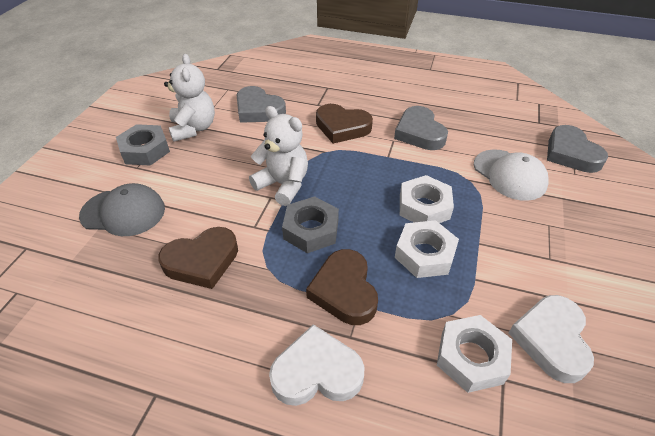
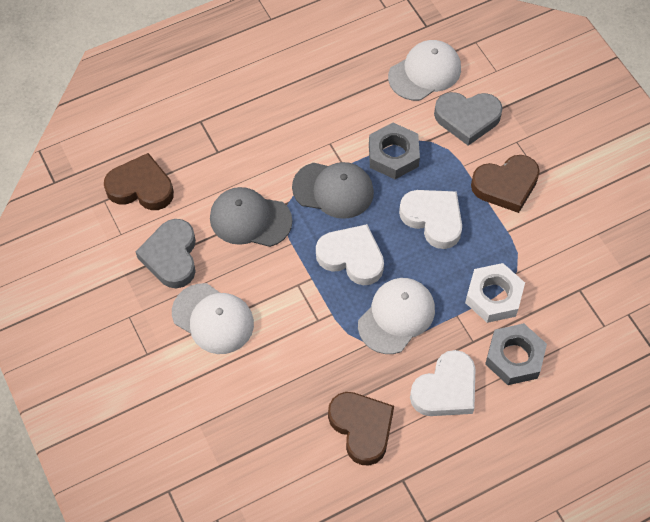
grey cap: [79,183,165,236] = 1 -> [210,187,292,247] [292,162,374,219] = 2
grey heart: [236,86,286,123] [394,106,448,150] [547,125,608,173] = 3 -> [136,219,196,288] [434,92,503,146] = 2
white cap: [474,150,549,201] = 1 -> [172,283,254,354] [358,278,435,354] [388,40,461,101] = 3
white heart: [269,324,365,406] [509,295,594,383] = 2 -> [316,224,384,285] [399,190,462,249] [410,350,475,416] = 3
white nut: [395,220,459,278] [400,175,454,223] [437,315,512,393] = 3 -> [465,263,525,323] = 1
white teddy bear: [164,54,215,142] [249,106,308,206] = 2 -> none = 0

